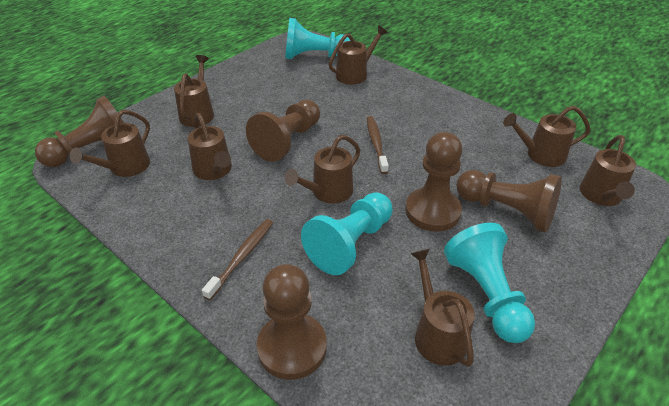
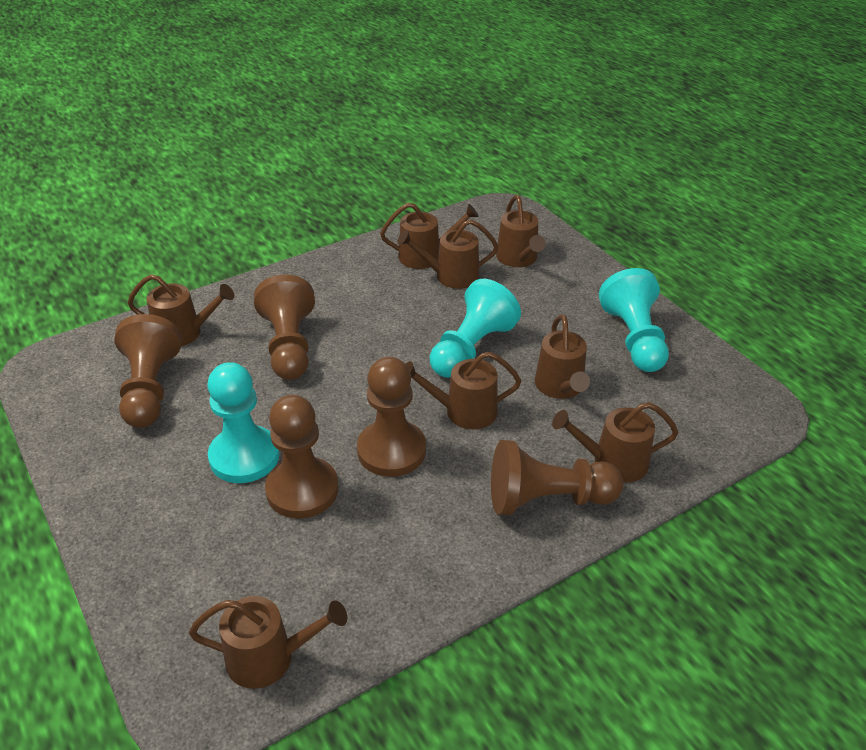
brown toothbrush: [202,219,273,300] [367,116,389,174] = 2 -> none = 0

